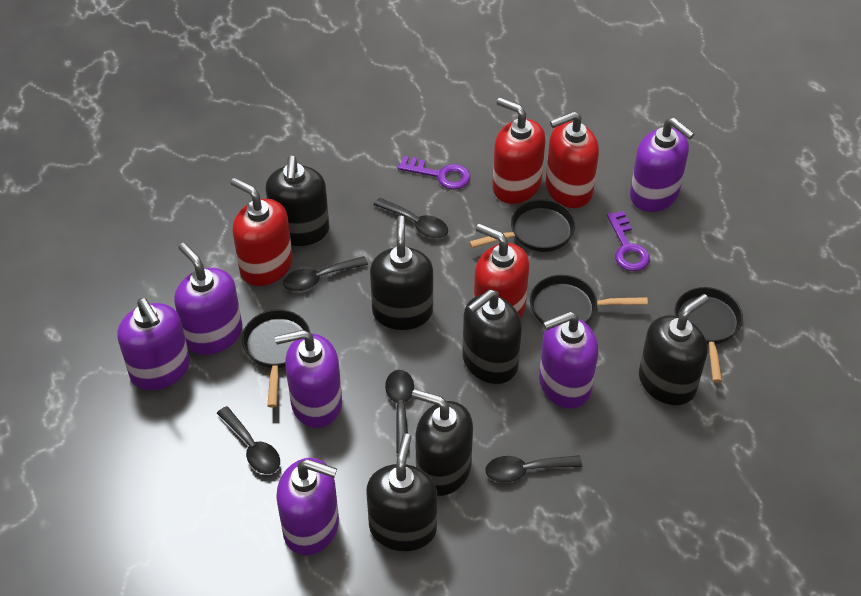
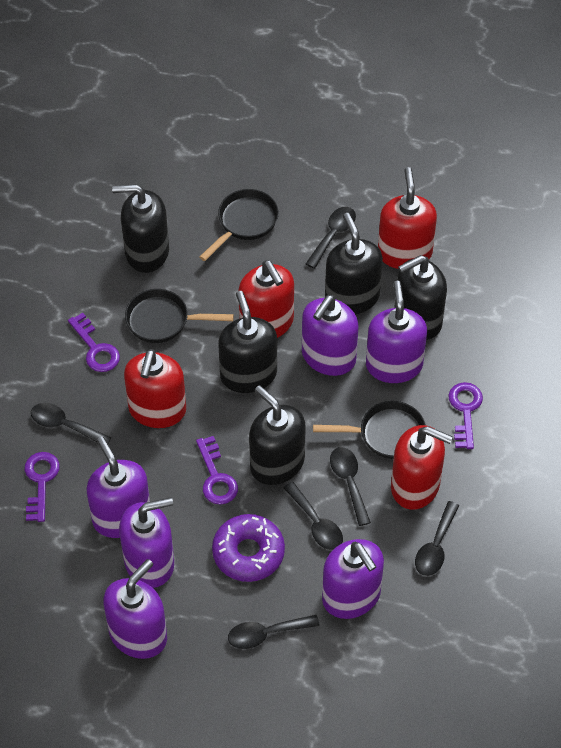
black pan: [242,309,310,408] [469,199,575,252] [530,275,648,324] [675,287,743,383] = 4 -> [125,289,234,343] [200,189,279,261] [313,401,426,459] = 3
black soap dispenser: [266,156,329,246] [366,433,437,551] [370,216,433,330] [412,389,473,496] [462,289,522,384] [639,294,709,405] = 6 -> [112,184,169,273] [218,291,277,393] [249,385,306,485] [325,213,383,314] [394,255,447,340] = 5
black spoon: [217,406,280,474] [283,256,368,291] [374,198,448,238] [385,370,414,453] [485,455,582,483] = 5 -> [31,403,111,443] [228,615,320,649] [283,482,343,550] [306,207,356,269] [330,447,371,526] [415,501,459,576] = 6
purple donut: none = 0 -> [212,514,285,582] = 1
purple key: [398,156,470,190] [607,211,650,271] = 2 -> [25,452,60,522] [68,313,120,372] [196,436,238,505] [448,382,483,449] = 4

